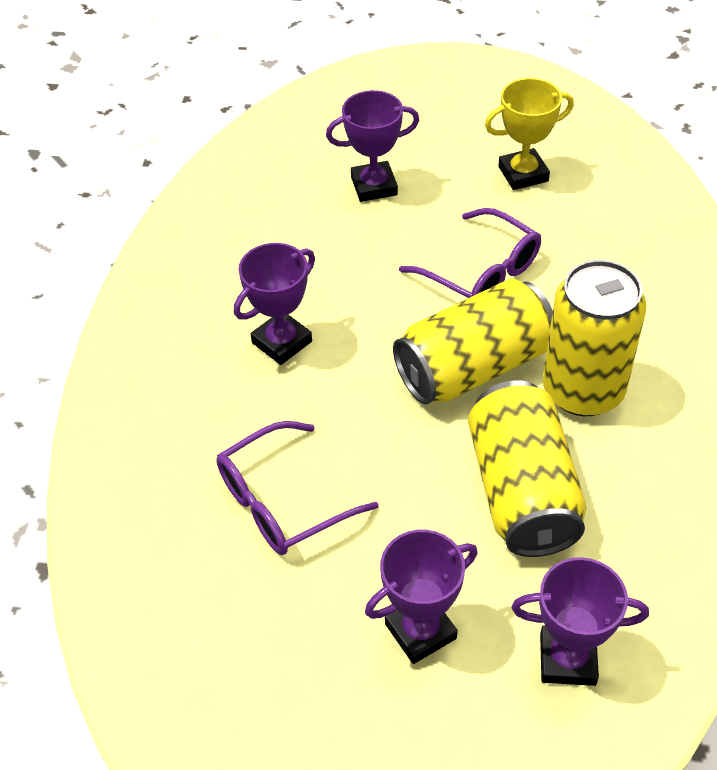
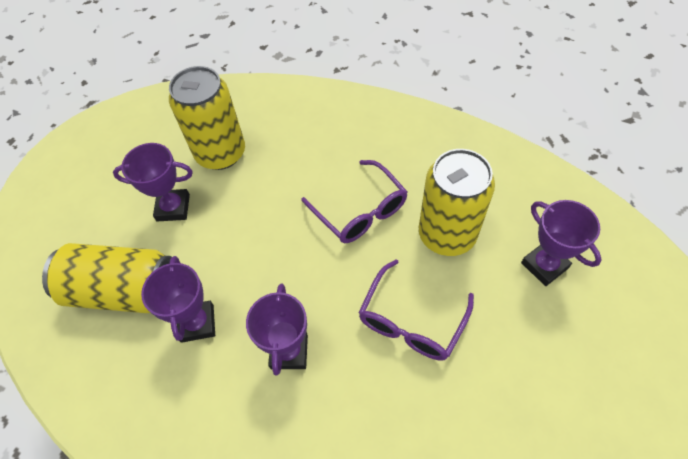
yellow trophy: [485,78,574,190] = 1 -> none = 0

